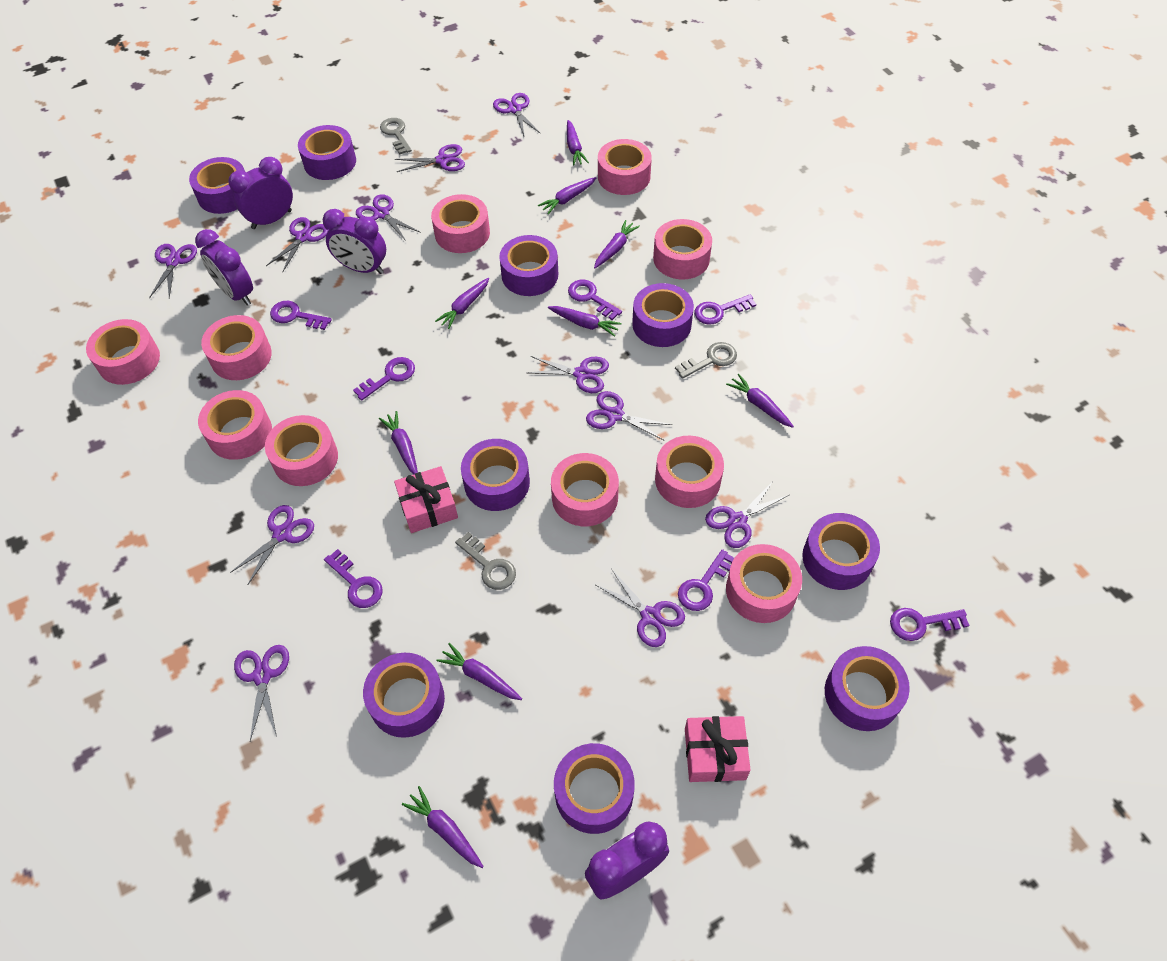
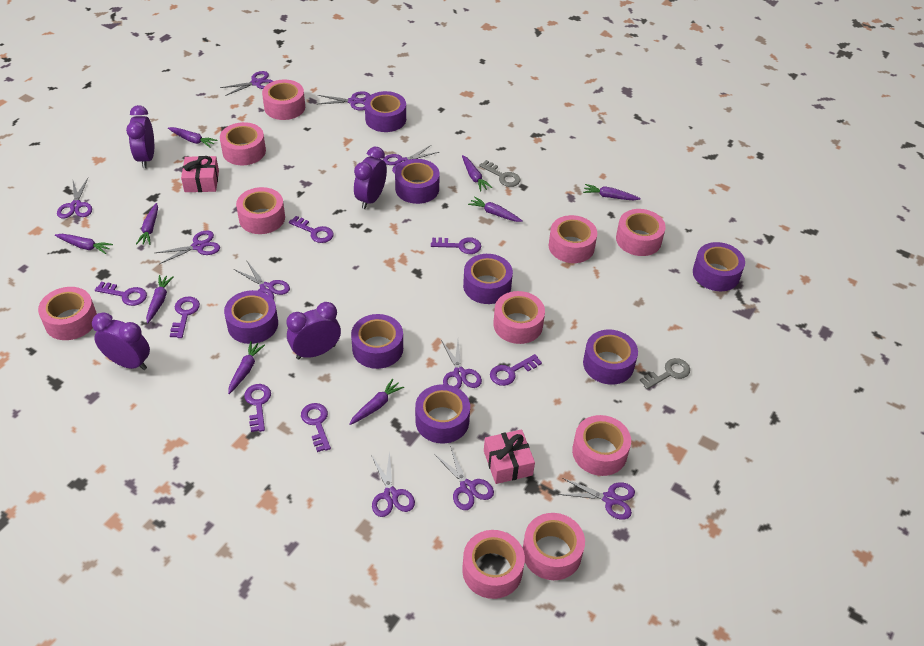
grey key: [380,118,412,155] [455,532,516,590] [675,342,737,379] = 3 -> [479,160,521,187] [639,358,690,389] = 2
purple scissors: [149,244,197,298] [230,505,314,584] [234,645,289,741] [266,217,329,272] [356,194,421,241] [395,144,465,172] [493,93,541,136] [528,356,609,393] [586,391,672,440] [596,569,685,647] [705,480,789,548] = 11 -> [57,178,92,218] [155,230,220,264] [220,71,273,96] [234,260,290,300] [318,91,370,111] [371,450,415,517] [383,145,439,174] [434,446,494,510] [441,340,482,389] [558,478,635,520] = 10
purple tape: [189,157,245,214] [298,125,356,180] [363,653,445,738] [461,439,530,511] [499,235,558,296] [554,743,635,834] [632,283,694,347] [802,513,880,590] [825,646,910,731] = 9 -> [224,290,278,344] [351,314,403,369] [365,91,406,132] [395,159,440,204] [415,384,470,443] [463,254,513,304] [583,330,638,385] [693,242,745,291] = 8

